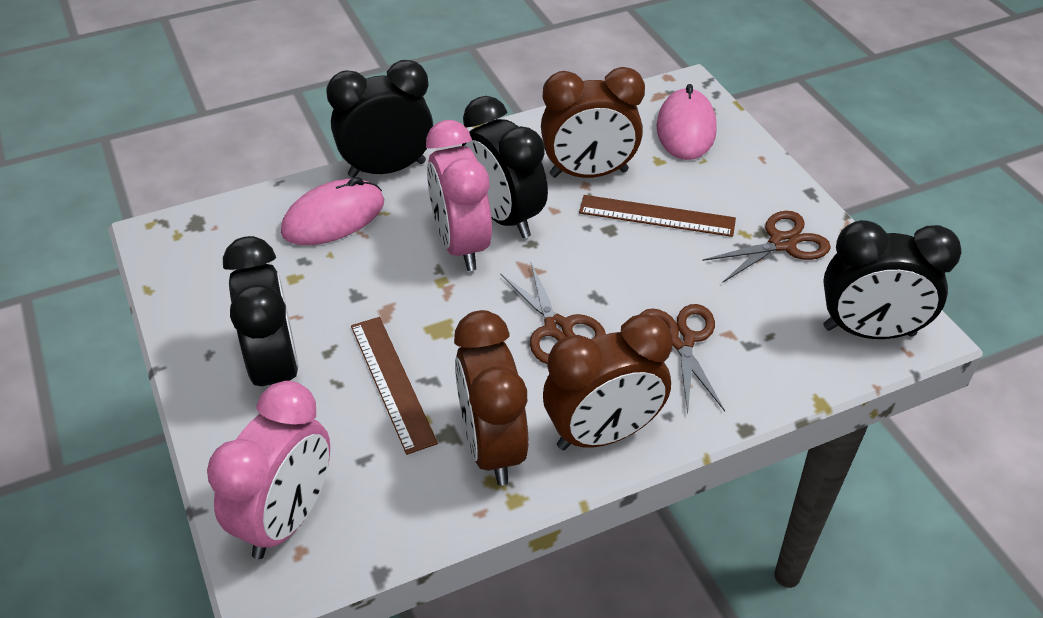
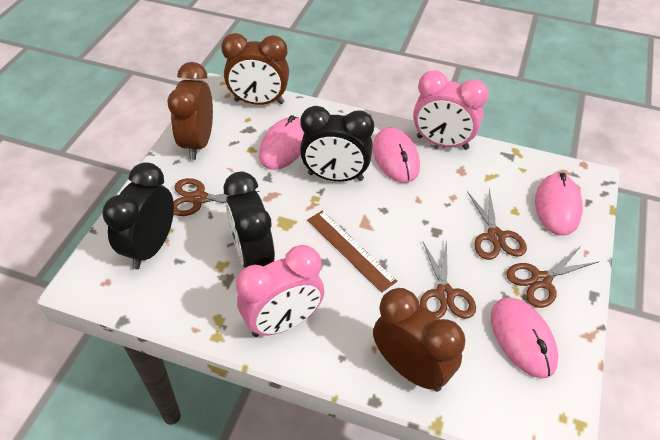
black clock: [223,236,299,386] [326,60,433,178] [462,96,548,238] [823,220,961,339] = 4 -> [102,162,174,269] [224,171,275,268] [300,106,374,181] = 3
brown ruler: [351,317,438,455] [579,195,736,237] = 2 -> [307,210,397,293] = 1
brown scissors: [500,263,606,364] [641,304,725,414] [702,211,831,283] = 3 -> [174,178,260,216] [420,240,476,319] [467,189,527,260] [506,245,598,308] = 4
pink mouse: [281,177,384,245] [657,84,717,160] = 2 -> [259,115,304,170] [373,127,420,183] [491,297,558,379] [535,173,583,236] = 4

